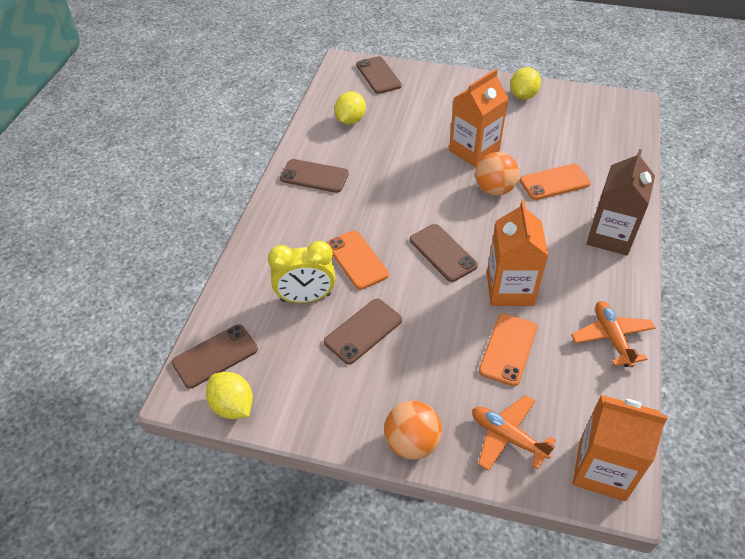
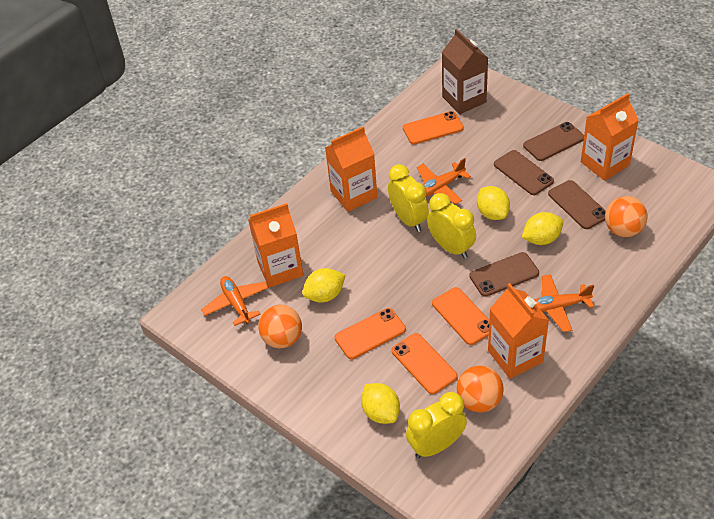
brown phone: [172,324,258,389] [280,159,349,193] [324,299,402,364] [356,56,402,94] [410,224,478,282] = 5 -> [469,252,539,297] [494,150,554,195] [523,122,584,161] [548,180,606,229] = 4
orange ball: [384,400,442,460] [475,152,519,196] = 2 -> [258,305,302,348] [457,366,503,412] [605,196,648,237] = 3
orange carton: [449,69,509,167] [487,200,548,306] [572,395,668,501] = 3 -> [248,203,304,288] [325,126,377,212] [488,283,549,379] [581,93,639,181] = 4
orange phone: [327,230,389,290] [479,313,537,386] [520,164,591,200] = 3 -> [334,308,406,359] [391,333,458,394] [403,111,464,144] [432,287,489,345] = 4
orange plane: [472,395,556,471] [571,301,655,367] = 2 -> [201,276,269,326] [417,158,471,204] [534,274,594,332] = 3
yellow clock: [268,241,335,303] = 1 -> [388,164,429,232] [406,392,467,458] [427,193,476,259] = 3
yellow lemon: [206,372,253,419] [334,91,366,125] [510,67,541,100] = 3 -> [302,268,345,303] [361,383,400,424] [477,186,510,220] [522,212,563,245] = 4

